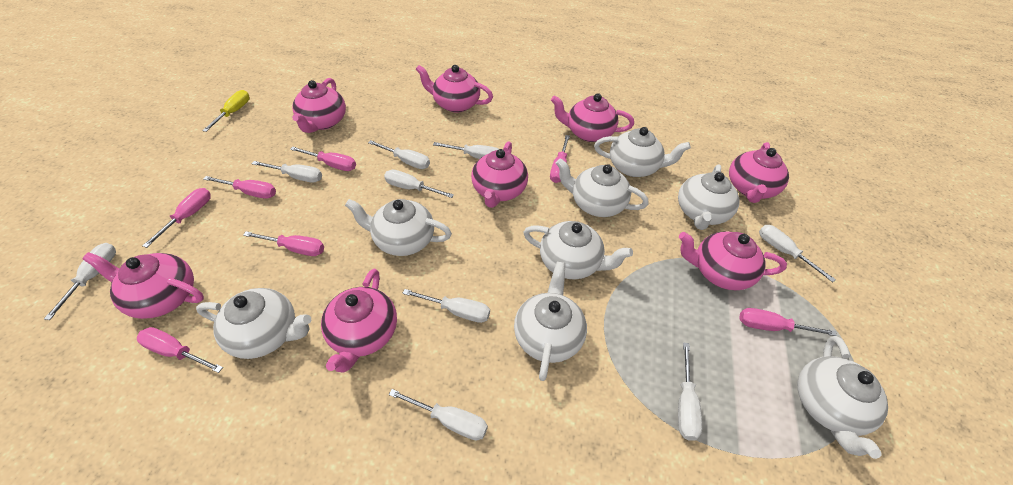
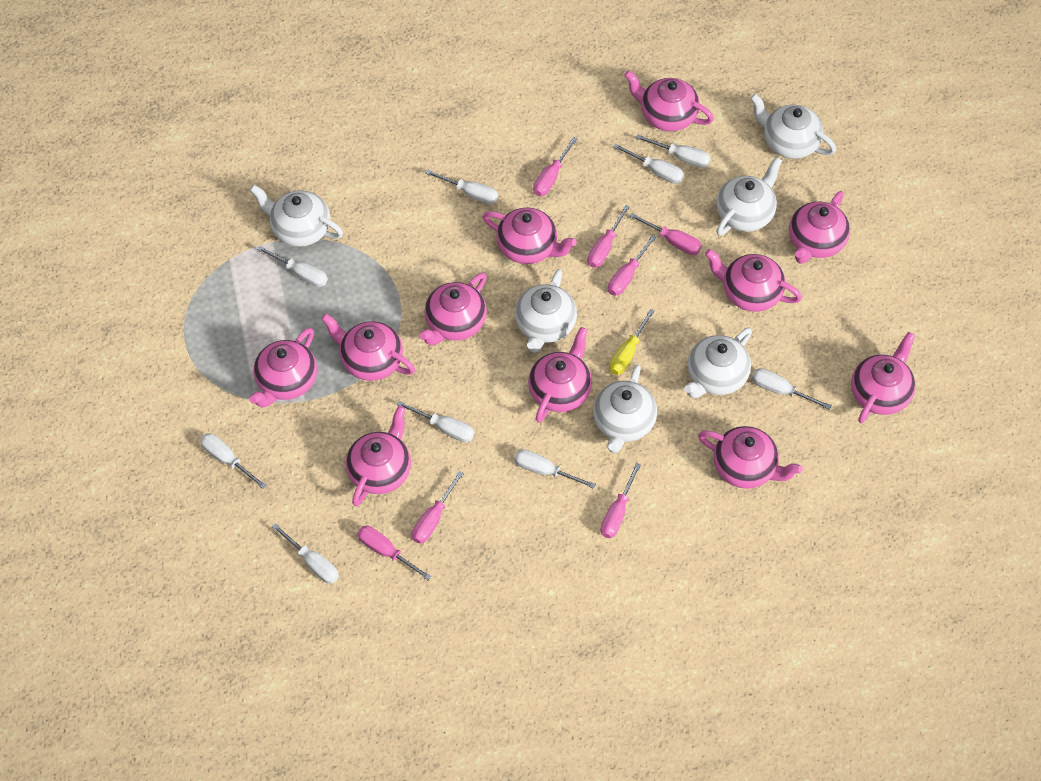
pink teapot: [83,252,204,319] [292,78,346,133] [321,269,397,372] [415,65,493,113] [471,141,528,208] [551,93,634,142] [679,231,787,290] [729,142,789,203] = 8 -> [249,328,317,408] [321,314,415,381] [346,406,411,506] [419,273,487,345] [483,208,577,264] [528,327,592,423] [624,70,714,131] [698,426,803,489] [705,249,802,312] [789,191,850,264] [851,332,916,423] = 11
white teapot: [196,288,311,359] [345,199,452,256] [514,262,587,381] [523,221,633,279] [556,158,649,217] [594,127,691,177] [678,164,739,230] [797,336,888,459] = 8 -> [250,185,343,247] [515,269,577,353] [593,365,657,453] [684,328,752,398] [716,157,782,236] [750,94,836,159] = 6

